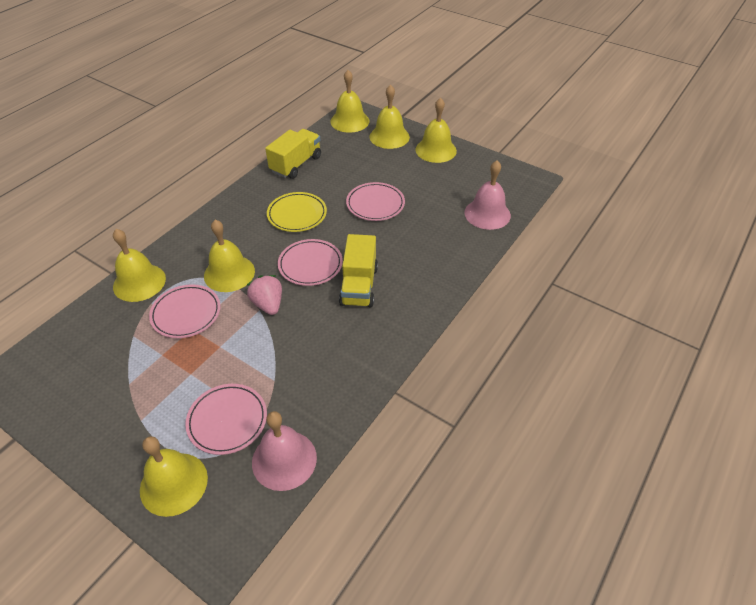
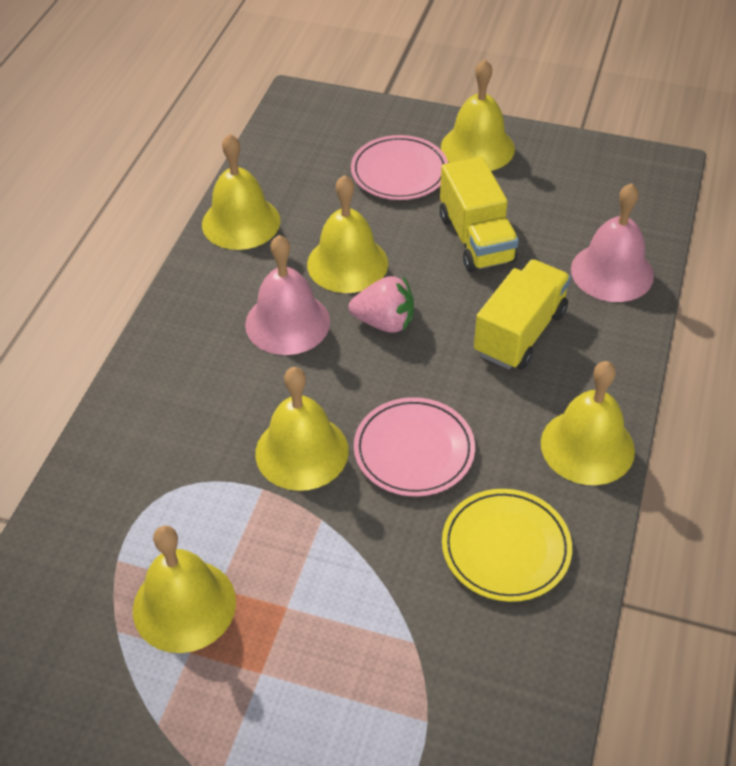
pink plate: [149,284,221,338] [185,384,267,455] [278,239,343,286] [346,182,405,221] = 4 -> [351,135,448,200] [354,397,475,497] = 2

